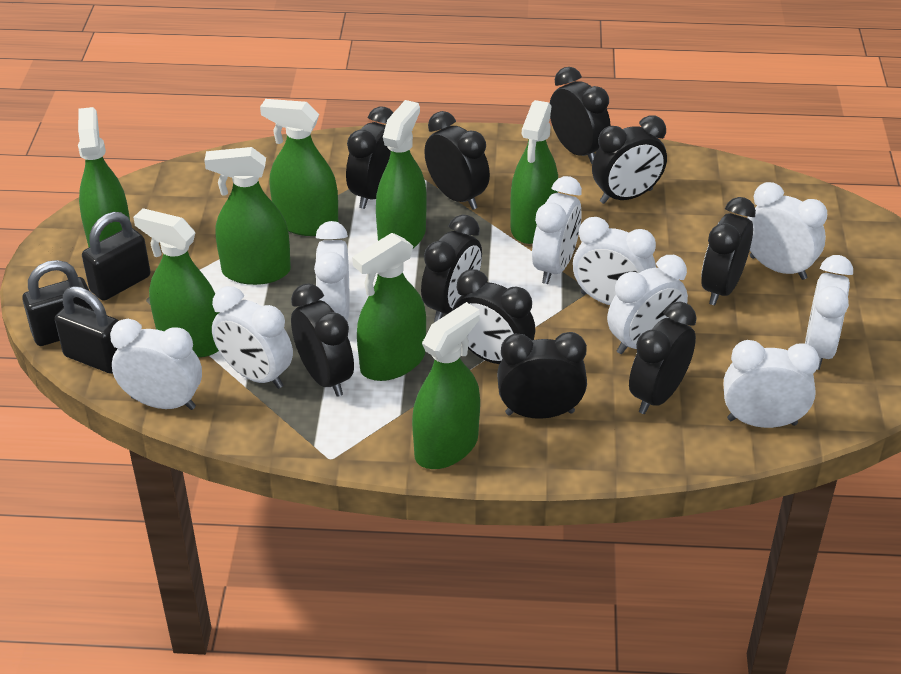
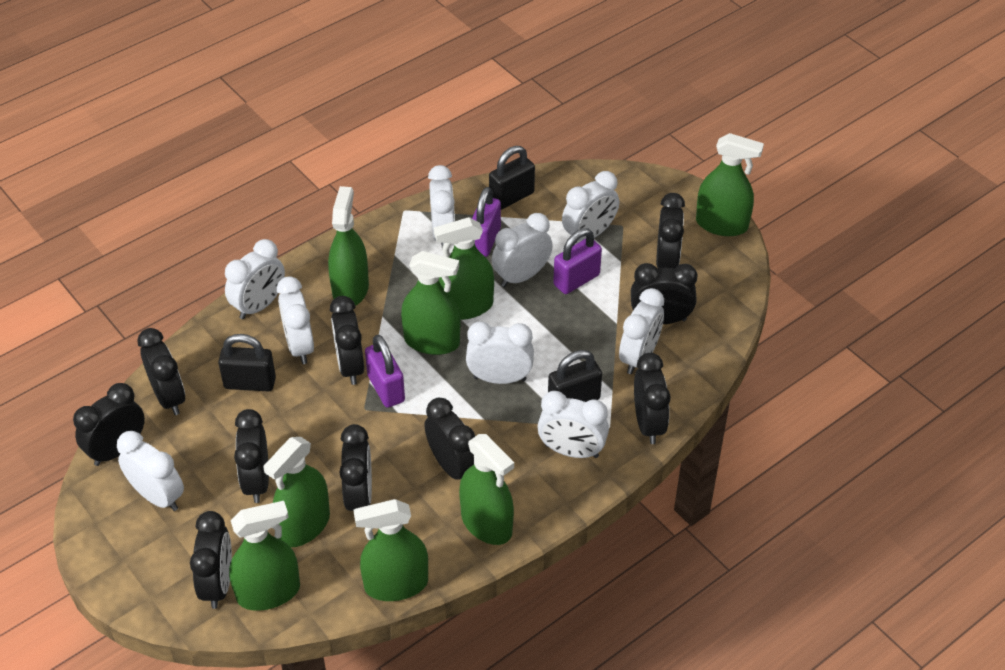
purple padlock: none = 0 -> [365,335,405,408] [472,187,501,257] [553,228,602,294] = 3

